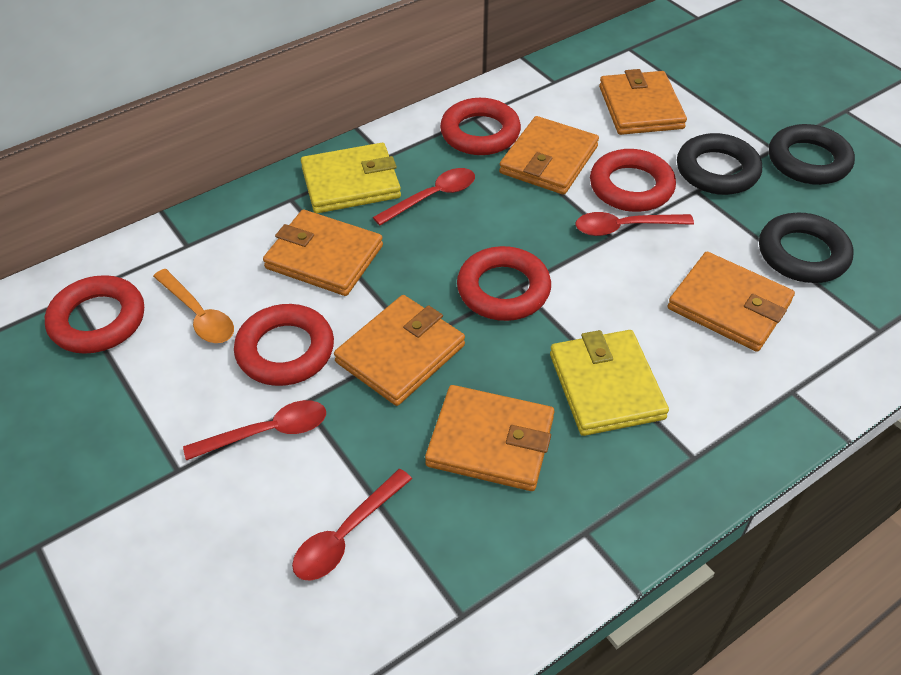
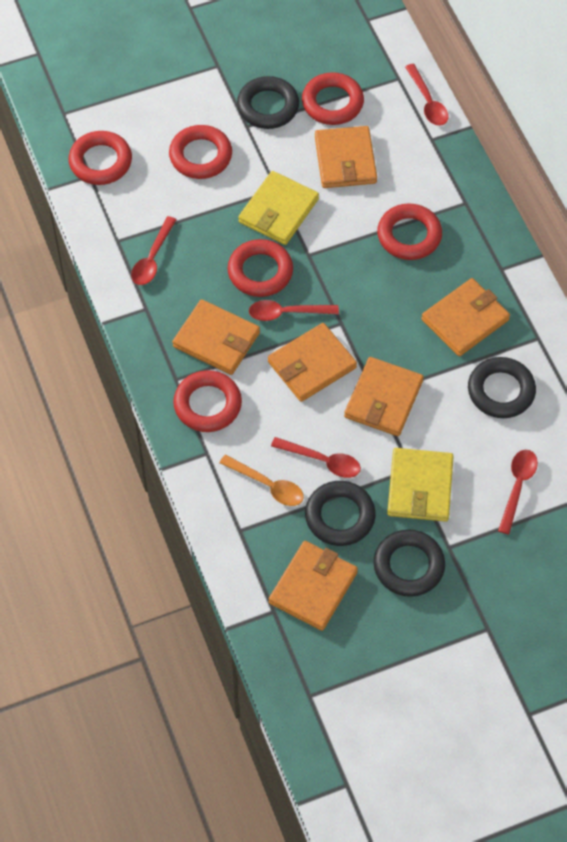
black ring: [677,133,762,195] [759,212,853,283] [769,124,855,185] = 3 -> [237,76,299,129] [305,481,376,546] [373,529,445,597] [468,357,536,418] = 4
red ring: [45,275,144,354] [234,304,334,386] [440,98,521,155] [457,246,551,321] [590,149,676,212] = 5 -> [69,131,132,185] [169,125,232,179] [173,370,242,432] [228,239,293,297] [302,72,364,125] [377,203,442,260] = 6
red spoon: [183,400,326,461] [292,469,412,581] [373,168,475,226] [576,212,694,236] = 4 -> [131,216,177,285] [249,300,339,321] [271,437,361,478] [405,64,449,126] [498,450,538,534] = 5

